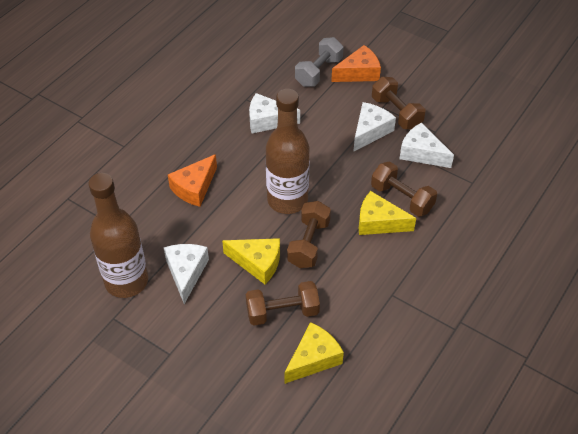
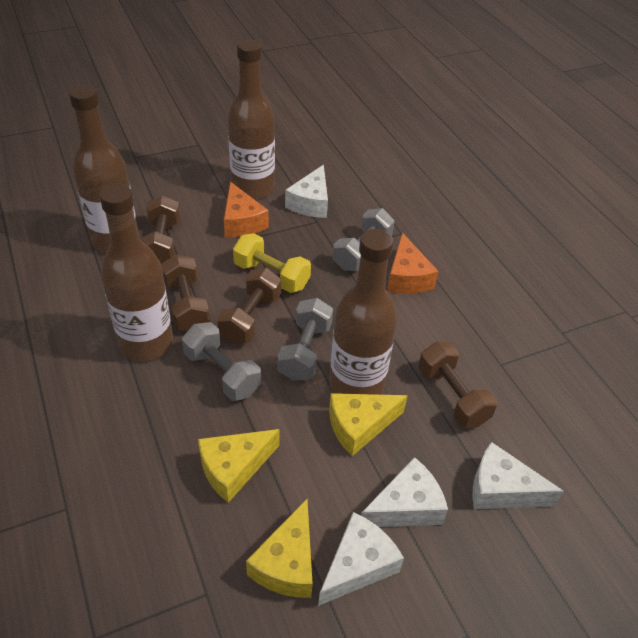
brown bottle: [89,173,148,298] [266,89,309,214] = 2 -> [69,85,139,253] [99,184,173,361] [228,39,275,199] [329,229,397,395] = 4
grey dumbbell: [295,37,343,87] = 1 -> [182,322,261,401] [278,298,333,381] [332,208,395,271] = 3
yellow dumbbell: none = 0 -> [233,233,311,293] = 1

